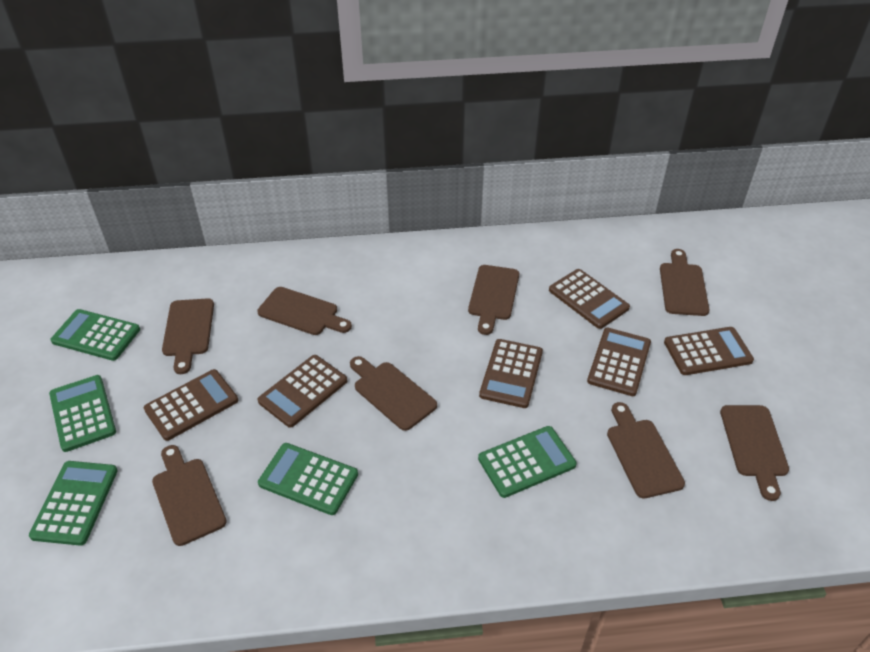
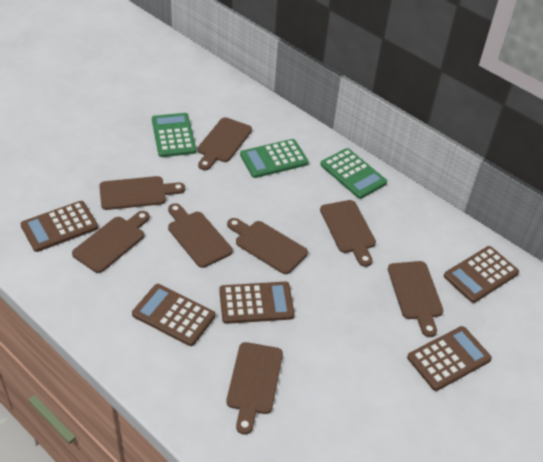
brown calculator: [144,369,238,441] [258,355,347,428] [479,339,543,408] [549,269,630,329] [587,328,651,396] [664,327,754,375] = 6 -> [20,201,98,252] [132,284,215,346] [219,282,295,324] [407,326,492,391] [444,246,519,303] = 5
green calculator: [29,461,118,546] [49,375,116,452] [51,309,140,361] [258,443,358,515] [478,426,577,498] = 5 -> [152,113,196,157] [240,139,309,178] [320,148,387,199] = 3

